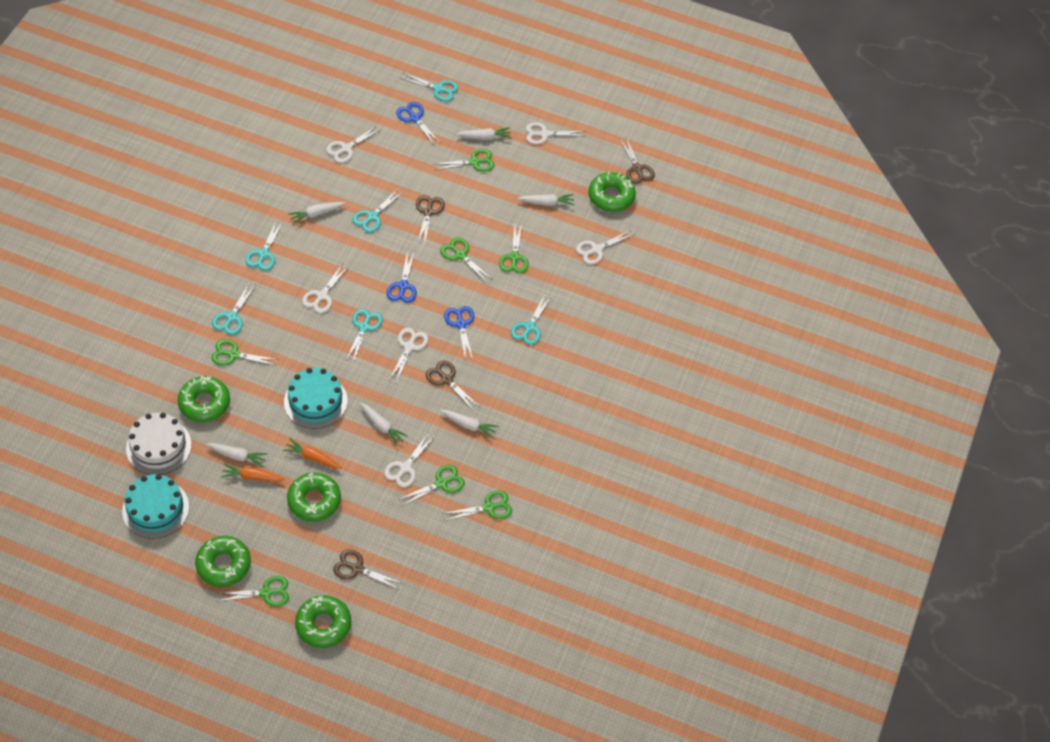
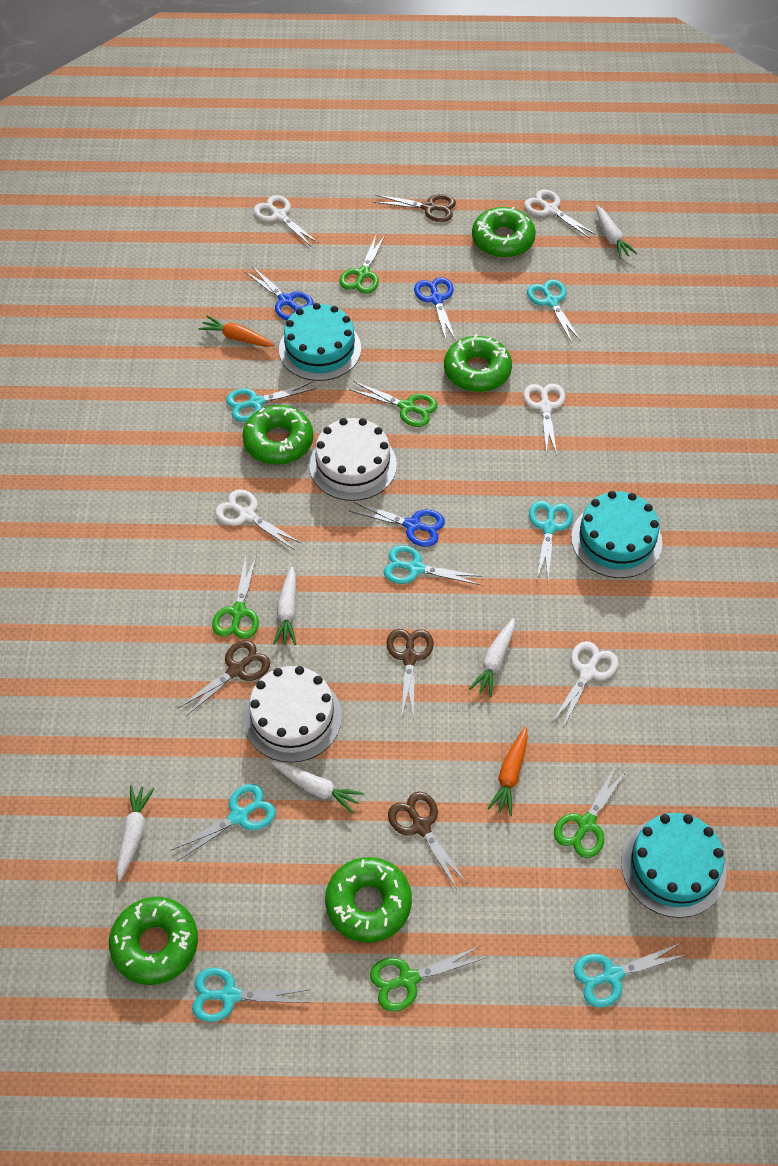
green scissors: [212,339,279,366] [216,576,289,607] [398,465,465,507] [435,149,495,172] [440,237,493,283] [442,490,512,521] [499,224,529,273] = 7 -> [212,555,259,639] [339,233,386,294] [349,382,438,427] [370,946,485,1012] [554,763,627,858] = 5
turquoise cake: [122,474,189,539] [284,368,347,429] = 2 -> [279,303,361,381] [571,491,663,578] [621,813,727,918] = 3
turquoise scissors: [212,284,255,335] [245,220,283,271] [346,309,383,362] [353,189,403,233] [400,73,459,101] [511,294,552,345] = 6 -> [172,784,276,861] [192,968,309,1022] [226,382,316,422] [384,545,483,585] [527,279,581,343] [529,501,573,578] [574,943,686,1008] = 7
white cake: [126,413,192,475] = 1 -> [244,666,342,763] [309,418,397,501] = 2
white carrot: [206,443,268,467] [288,202,345,224] [360,402,408,446] [440,410,499,438] [456,127,511,140] [517,194,574,206] = 6 -> [117,785,155,881] [272,762,364,814] [273,566,296,645] [469,618,515,697] [596,205,637,259] = 5
white scissors: [302,265,349,313] [326,126,380,163] [384,434,436,488] [389,328,428,383] [526,122,586,145] [576,230,635,264] = 6 -> [215,489,301,550] [253,195,319,246] [523,384,565,455] [524,189,597,238] [552,641,618,729] = 5

